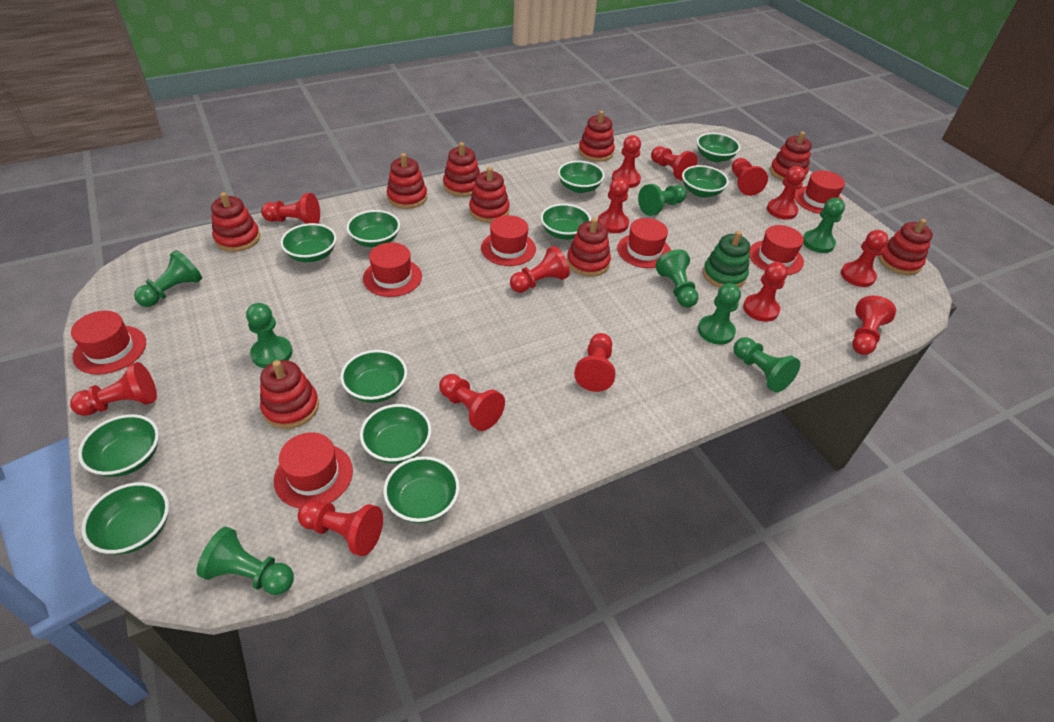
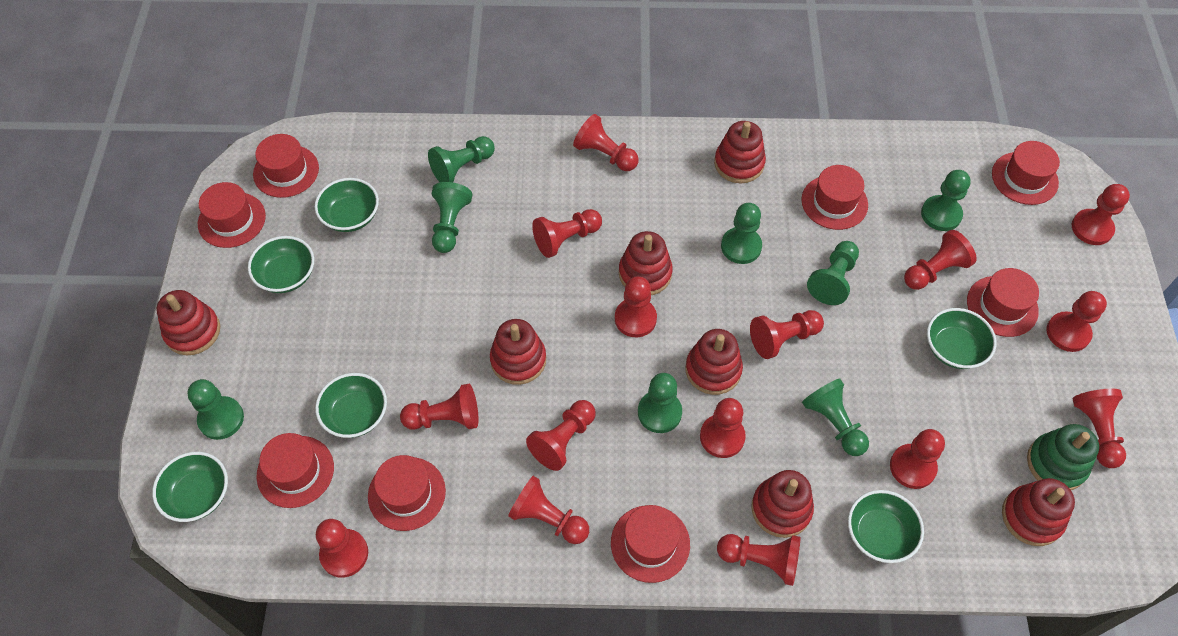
green bowl: [78,414,159,477] [82,482,169,554] [280,223,337,262] [340,350,407,403] [347,210,400,247] [360,404,431,464] [383,456,459,523] [541,204,591,240] [558,161,605,193] [682,165,729,198] [697,133,740,162] = 11 -> [152,452,228,522] [248,236,314,293] [315,178,379,232] [315,373,387,438] [848,490,924,563] [927,308,997,369] = 6
red hat: [71,311,146,374] [274,432,353,508] [363,242,422,297] [481,215,536,266] [617,218,671,268] [749,225,804,275] [794,170,845,214] = 7 -> [198,182,266,248] [253,134,319,198] [257,433,334,508] [368,455,446,531] [611,505,690,583] [801,165,868,230] [967,268,1039,337] [992,141,1060,205] = 8
red pawn: [70,362,157,416] [261,193,320,224] [298,500,383,556] [439,374,505,431] [510,246,570,293] [574,333,616,392] [598,178,629,233] [612,135,641,188] [651,146,697,181] [732,158,768,196] [743,262,788,322] [767,166,805,220] [841,230,888,287] [852,296,896,355] = 14 -> [316,519,368,578] [400,384,478,430] [508,476,589,544] [526,400,596,471] [532,209,602,258] [573,114,639,171] [615,276,657,337] [700,398,746,458] [717,534,801,586] [750,310,824,359] [890,429,945,489] [904,230,976,290] [1046,291,1107,352] [1072,184,1130,245] [1072,389,1126,468] = 15
red stacking toy: [211,192,260,252] [260,360,319,429] [387,153,427,209] [443,142,480,197] [469,167,510,223] [567,218,611,277] [579,111,615,162] [770,132,812,181] [878,219,933,275] = 9 -> [156,290,220,355] [490,319,546,385] [619,231,673,295] [685,329,743,395] [714,121,766,183] [751,470,814,538] [1002,478,1075,546] = 7

